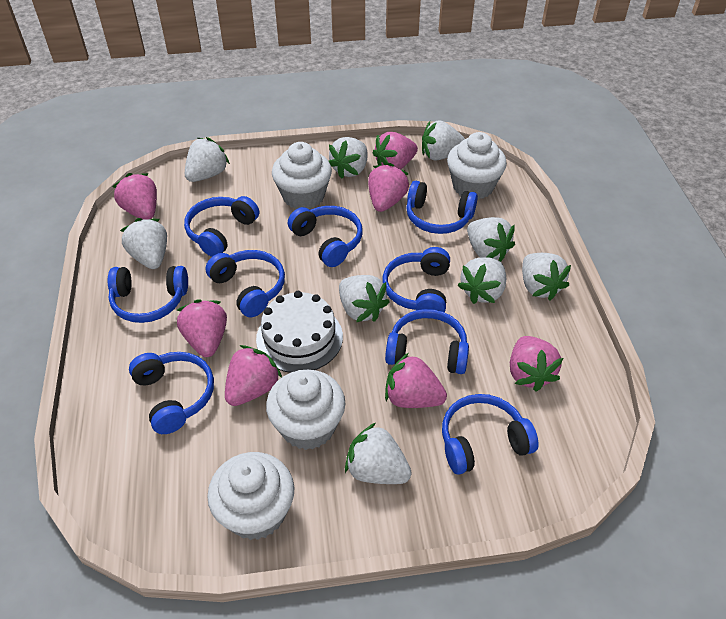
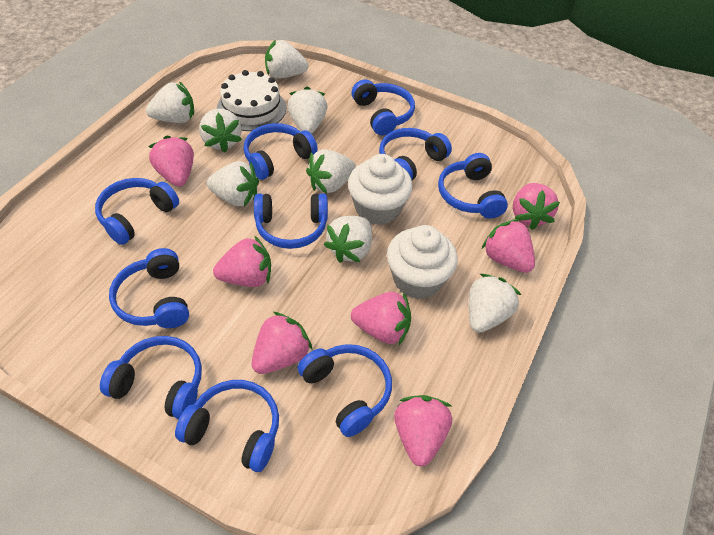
blue headphones: [108,266,188,323] [129,352,214,434] [184,196,259,257] [206,250,285,317] [288,206,362,267] [382,247,450,319] [385,309,469,374] [406,181,478,234] [442,394,539,475] = 9 -> [95,178,179,245] [100,336,202,419] [109,248,189,328] [175,380,279,472] [243,123,318,180] [254,194,328,249] [298,344,392,437] [352,79,415,135] [379,128,452,180] [438,153,508,219] = 10
white cupcake: [207,452,294,540] [266,370,345,450] [272,142,332,209] [447,132,507,200] = 4 -> [348,154,413,225] [387,225,458,299] = 2
white strawberry: [120,218,167,269] [185,137,230,182] [329,137,367,179] [339,275,390,322] [345,423,412,484] [422,120,465,161] [457,257,506,304] [467,217,515,262] [522,253,571,301] = 9 -> [146,81,194,123] [199,109,242,152] [207,161,259,206] [265,40,309,79] [287,87,327,134] [306,149,356,194] [324,216,372,263] [469,274,521,333] = 8

